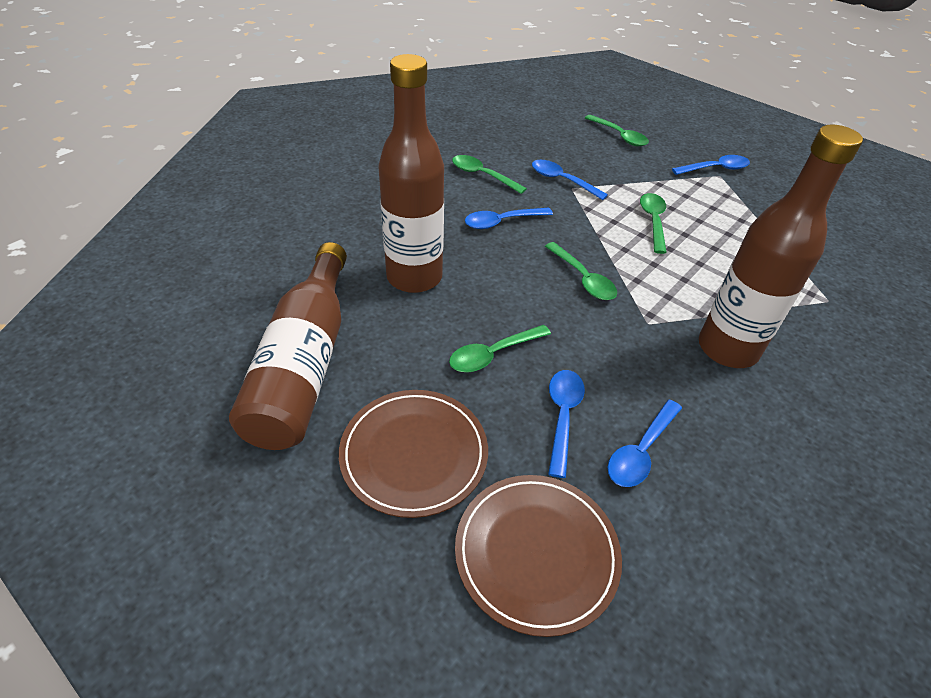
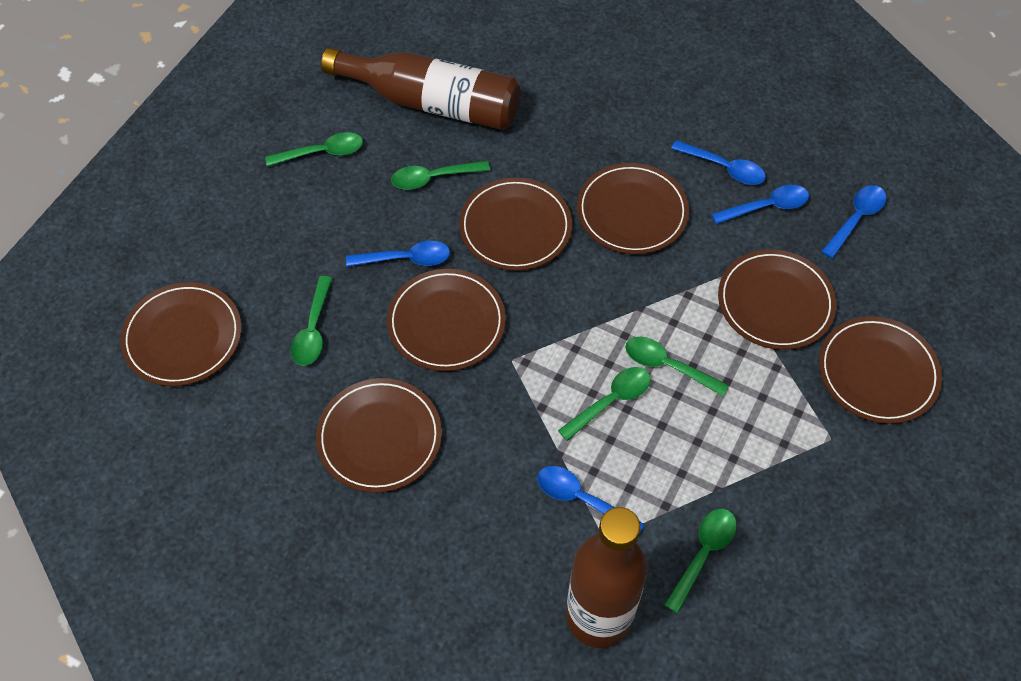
brown bottle: [229,242,347,450] [378,54,444,293] [699,124,863,368] = 3 -> [321,48,520,130] [566,507,648,648] = 2
brown plate: [339,390,488,518] [455,475,622,637] = 2 -> [120,282,242,386] [316,378,442,493] [387,269,506,371] [459,178,572,271] [577,163,689,254] [718,249,836,350] [819,316,942,424] = 7
green spoon: [449,325,551,372] [452,155,527,194] [545,242,617,300] [585,115,649,146] [640,193,667,254] = 5 -> [265,132,363,166] [290,276,332,366] [391,161,490,190] [558,367,651,441] [625,337,729,396] [664,509,737,613] = 6

